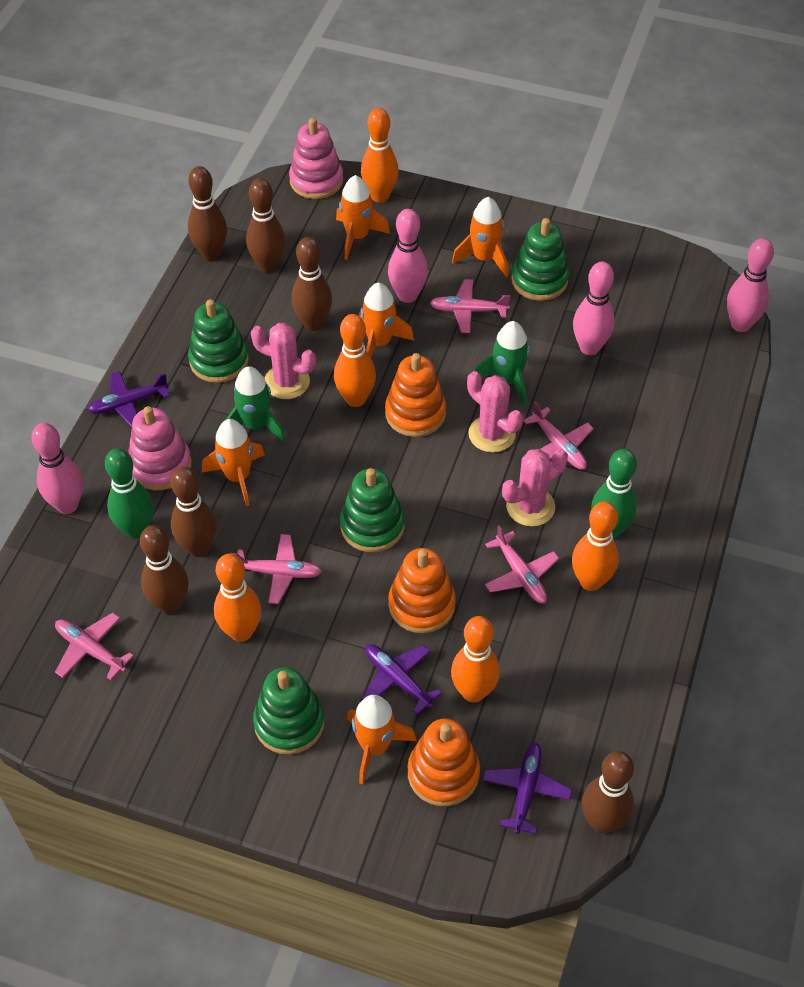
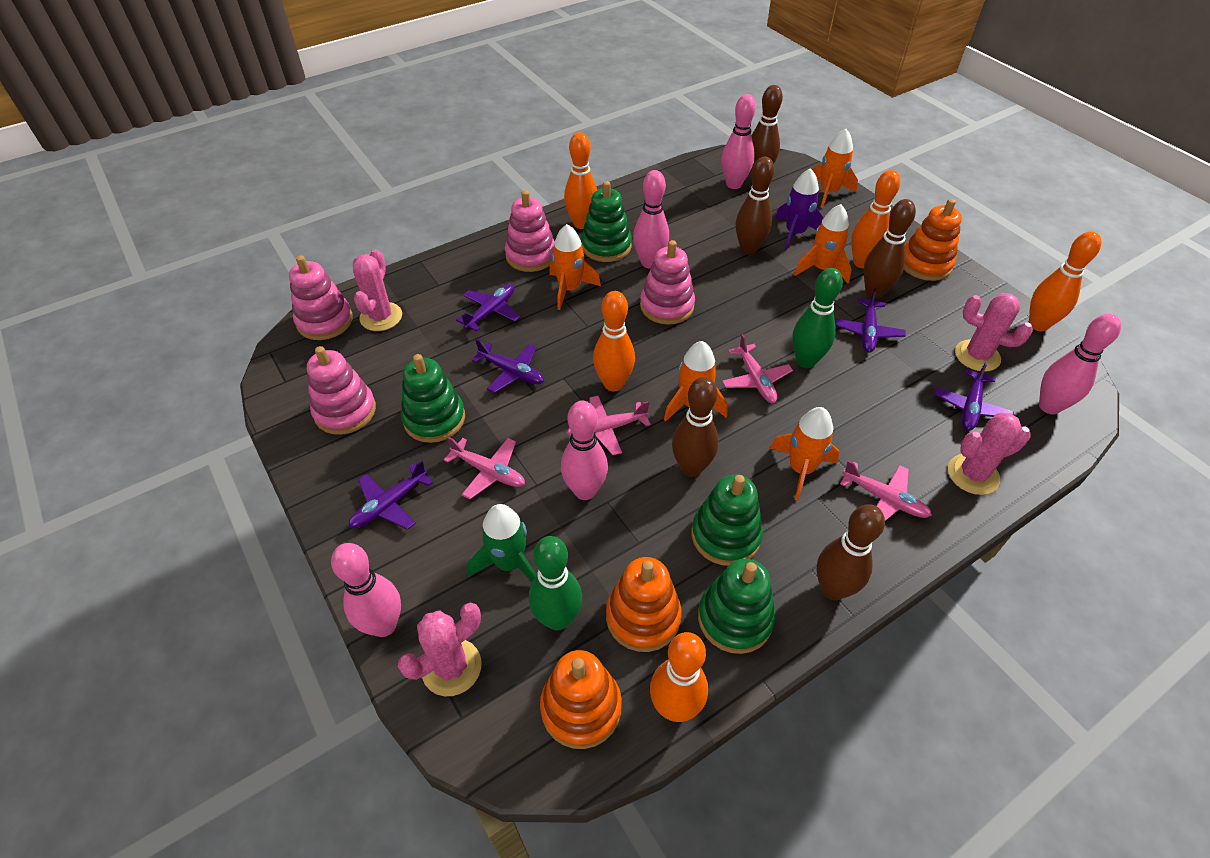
brown bowling pin: [140,525,189,614] [171,467,217,557] [188,166,227,261] [246,178,286,273] [292,237,332,331] [582,751,634,833] = 6 -> [672,377,719,477] [736,157,775,254] [751,85,783,175] [816,504,885,600] [864,199,916,298] = 5
green rocket: [226,366,286,442] [475,321,530,406] = 2 -> [468,504,537,582] = 1
pink bowling pin: [31,423,83,514] [388,209,428,303] [573,262,614,355] [727,238,774,332] = 4 -> [331,543,401,637] [561,401,608,500] [633,170,669,269] [721,94,756,189] [1039,314,1121,414] = 5
pink cactus: [251,323,316,399] [467,371,523,453] [502,449,568,526] = 3 -> [353,249,402,331] [398,603,482,696] [948,412,1030,495] [955,293,1033,372] = 4
pink plane: [55,613,134,680] [230,534,322,604] [430,279,510,333] [485,526,559,603] [523,401,594,470] = 5 -> [444,437,525,499] [566,396,651,455] [722,334,793,403] [840,460,932,521] = 4
pink stacking toy: [128,406,192,490] [289,118,343,199] = 2 -> [289,255,353,340] [307,346,376,435] [505,190,555,272] [640,240,695,325] = 4
purple plane: [88,371,170,427] [362,644,442,715] [482,742,572,834] = 3 -> [349,460,433,530] [456,284,520,331] [472,339,544,393] [835,288,906,353] [934,361,1014,431] = 5
purple rocket: none = 0 -> [775,168,824,250] = 1

